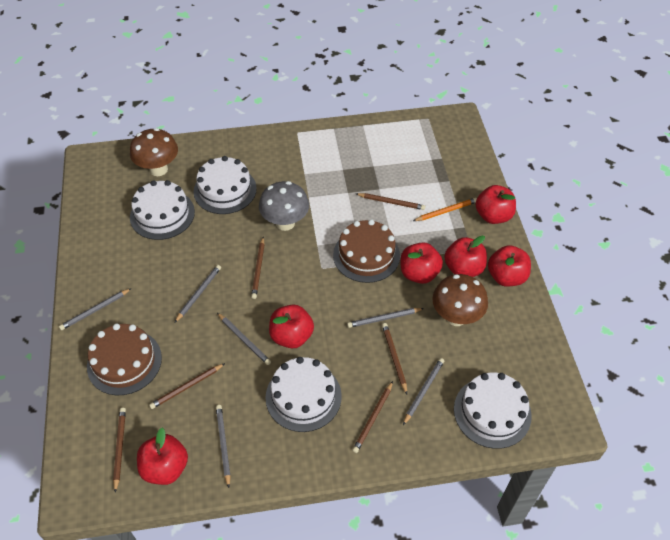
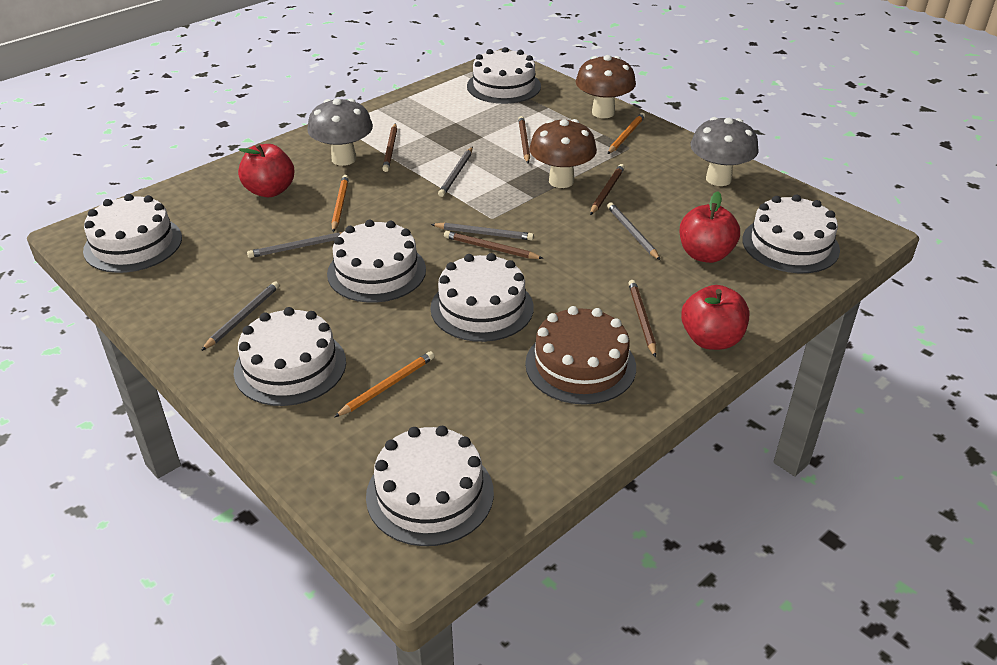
brown cake: [87,324,162,395] [333,219,400,283] = 2 -> [525,306,636,405] = 1
brown pencil: [113,408,126,493] [149,363,225,409] [251,237,265,299] [352,381,393,453] [356,193,425,210] [382,323,407,394] = 6 -> [382,123,397,172] [444,231,544,259] [518,116,530,163] [590,164,625,215] [628,280,656,357] = 5
grey mushroom: [259,181,309,231] = 1 -> [307,99,373,166] [690,117,758,186] = 2
grey pencil: [59,288,132,330] [175,265,221,322] [216,405,231,488] [217,313,271,365] [347,308,424,328] [403,358,444,425] = 6 -> [201,282,279,351] [247,232,343,258] [431,223,534,240] [438,147,473,197] [607,202,660,260] = 5
orange pencil: [413,198,477,221] = 1 -> [331,175,349,232] [335,351,435,417] [608,113,645,154] = 3
red apple: [137,428,188,485] [269,304,314,348] [401,242,443,284] [444,236,487,277] [475,185,516,224] [488,245,531,287] = 6 -> [238,144,294,197] [680,192,740,263] [681,285,749,350] = 3
white cake: [130,180,195,240] [194,156,257,214] [266,357,342,432] [454,373,532,449] = 4 -> [83,194,182,273] [234,307,346,406] [327,219,426,303] [366,426,494,546] [430,253,534,342] [467,47,541,104] [742,194,840,273] = 7

